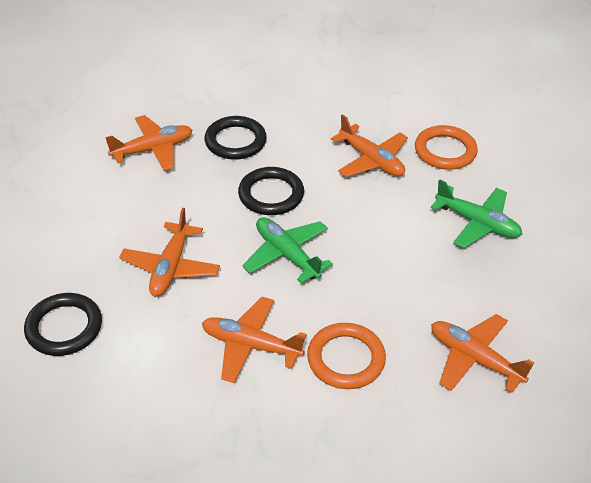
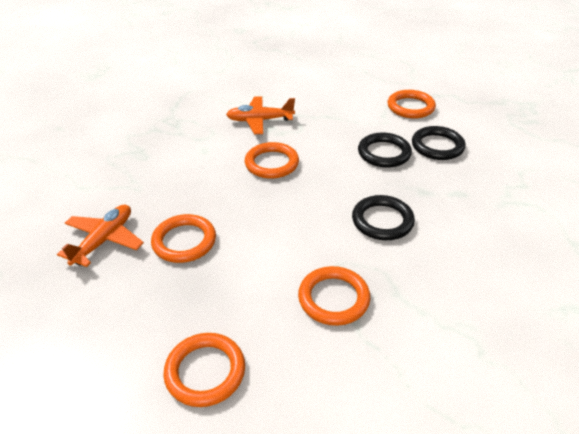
green plane: [242,217,333,284] [431,179,522,248] = 2 -> none = 0
orange plane: [105,115,193,171] [119,208,220,296] [202,297,307,383] [331,114,408,177] [431,314,534,393] = 5 -> [57,204,144,267] [226,96,295,134] = 2
orange ring: [307,323,386,389] [415,125,478,170] = 2 -> [151,214,216,263] [163,333,245,407] [245,142,299,179] [298,266,370,326] [388,90,436,119] = 5

